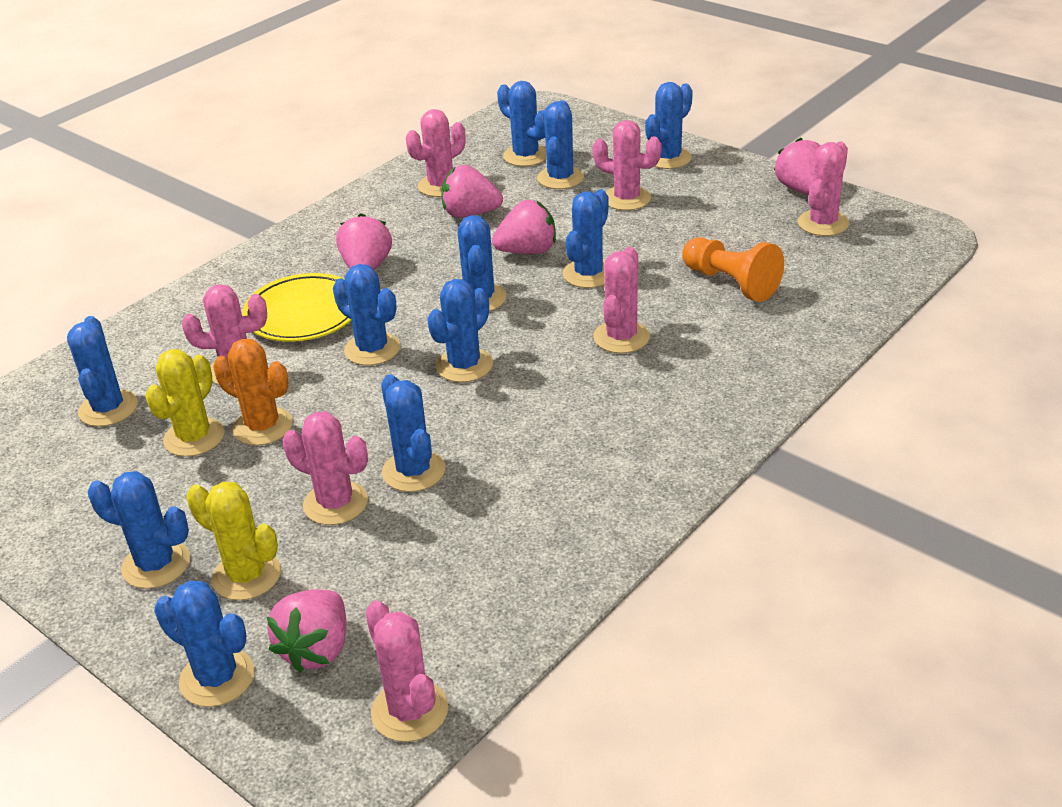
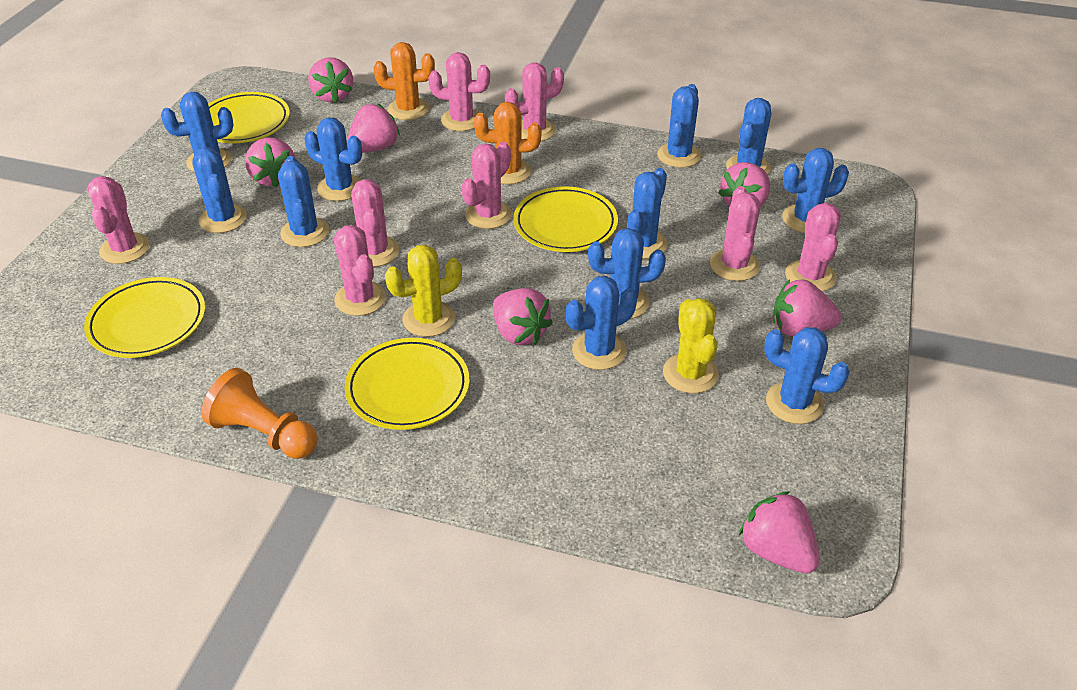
orange cactus: [213,339,293,445] = 1 -> [373,42,435,120] [474,102,541,184] = 2
pink cactus: [182,285,267,385] [283,412,368,525] [365,600,448,742] [406,109,466,197] [593,120,662,210] [593,247,650,353] [798,141,849,236] = 7 -> [87,176,150,264] [334,225,386,316] [351,179,399,267] [428,52,490,131] [461,142,512,229] [505,62,564,141] [710,186,761,281] [785,203,841,292] = 8
pink strawberry: [267,589,346,672] [336,214,392,270] [441,165,503,218] [492,200,556,254] [774,138,820,195] = 5 -> [245,137,296,188] [308,58,353,103] [347,103,400,153] [493,288,553,345] [718,162,770,207] [739,491,820,574] [773,279,842,336] = 7
yellow plate: [242,273,351,342] = 1 -> [84,277,205,358] [208,92,290,143] [345,338,470,430] [513,186,618,252] = 4

